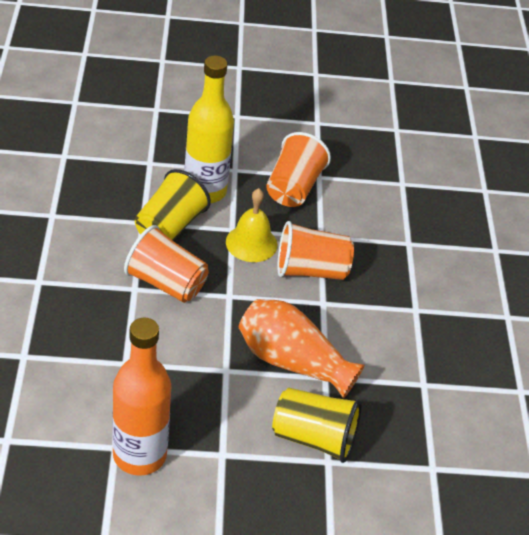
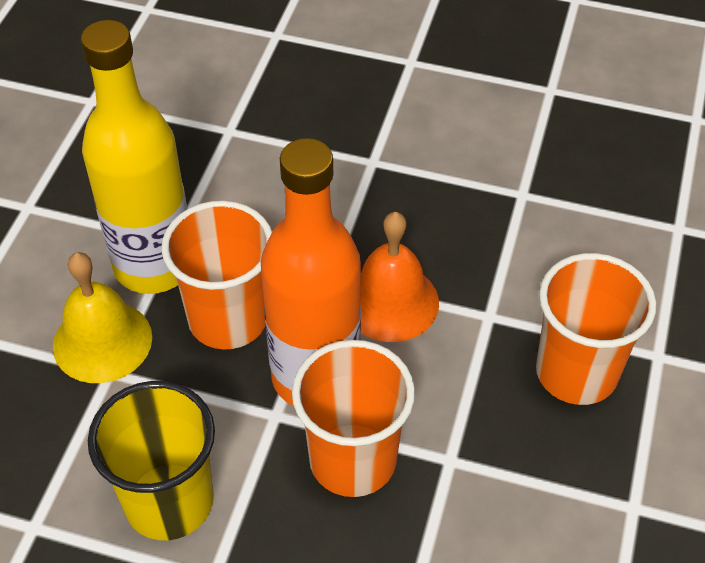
orange bell: none = 0 -> [360,212,439,342] = 1
orange vase: [239,299,365,398] = 1 -> none = 0
yellow cup: [135,169,211,240] [272,387,362,463] = 2 -> [88,381,215,540] = 1

